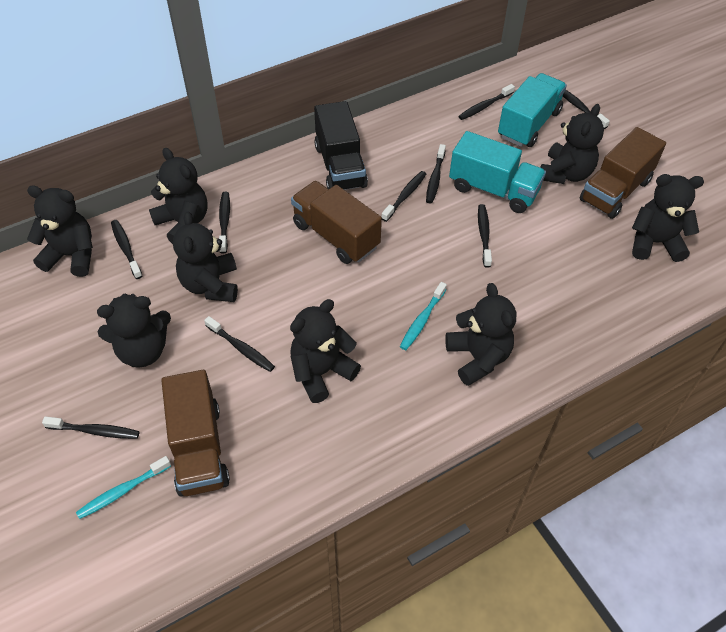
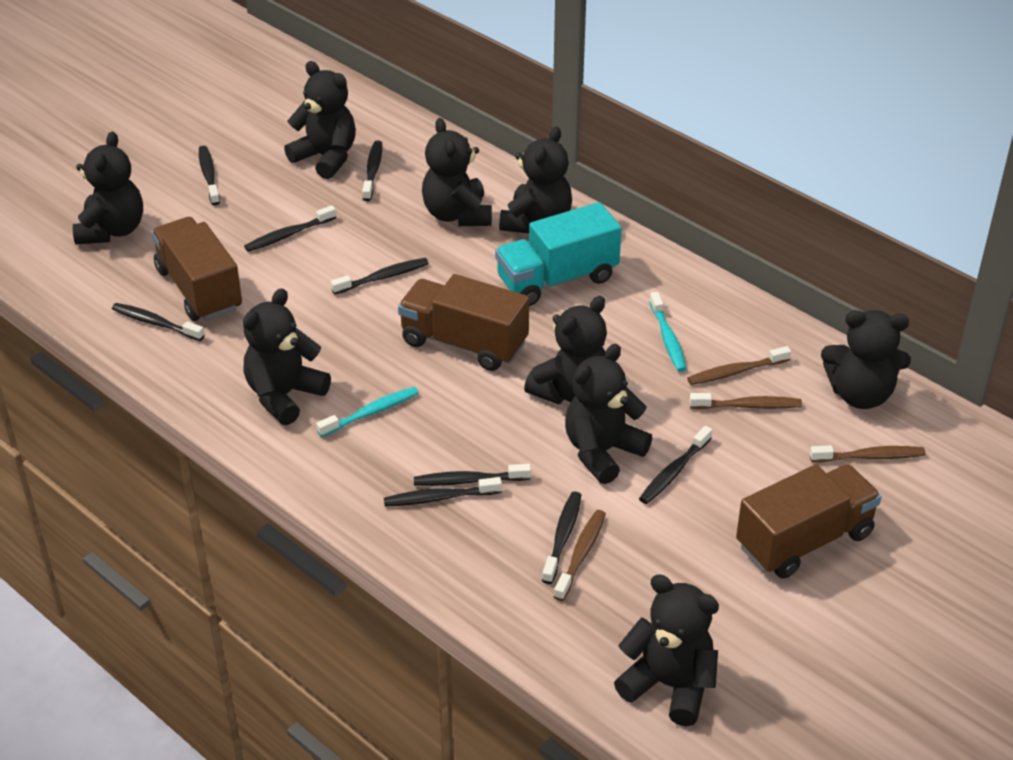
black teddy bear: [27,186,93,277] [97,294,171,368] [149,148,208,244] [173,212,238,302] [290,299,361,403] [445,283,516,386] [540,104,604,184] [632,174,704,262] = 8 -> [73,132,143,245] [243,289,331,425] [284,61,356,179] [422,118,492,226] [499,126,572,234] [524,296,607,404] [565,344,652,484] [614,574,719,727] [821,310,911,409] = 9
black truck: [314,101,368,190] = 1 -> none = 0
brown toothbrush: none = 0 -> [554,510,606,601] [687,346,791,385] [689,393,802,409] [810,445,925,462] = 4
turquoise truck: [449,131,546,213] [498,73,567,147] = 2 -> [495,202,622,306] = 1

